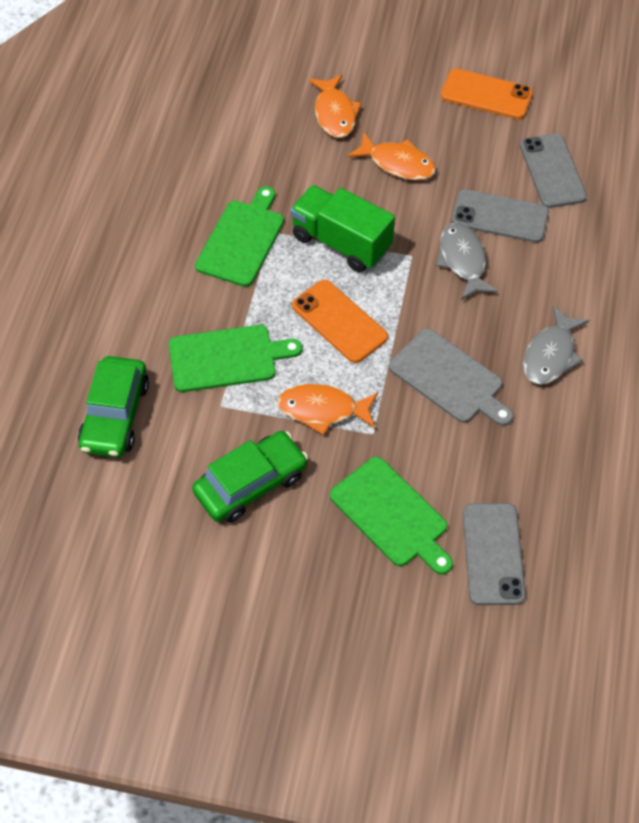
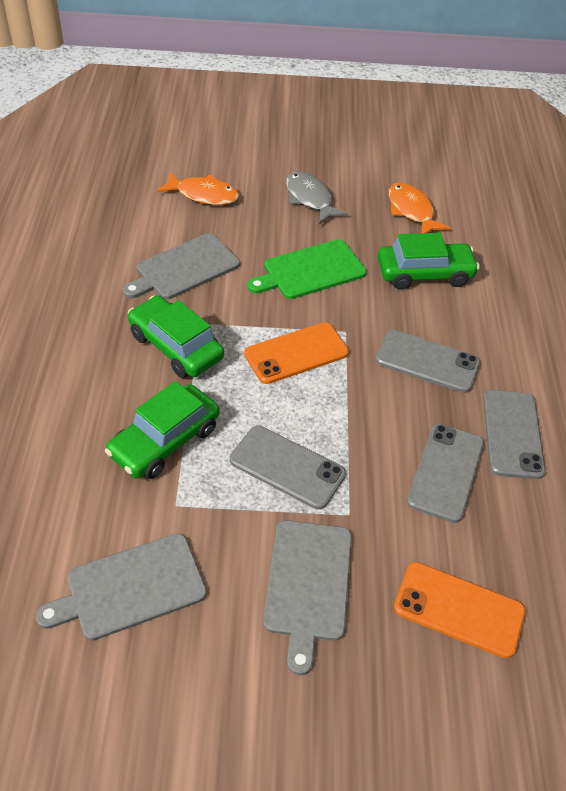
green car: [78,356,149,458] [192,431,308,523] = 2 -> [105,381,220,479] [128,296,224,378] [378,233,479,290] = 3
green cutting board: [169,325,302,392] [195,186,284,287] [330,457,453,575] = 3 -> [247,239,366,299] = 1
green truck: [290,185,395,272] = 1 -> none = 0
grey cutting board: [389,328,513,426] = 1 -> [35,533,207,641] [123,233,240,299] [263,520,352,675] = 3
grey fish: [436,223,498,300] [523,306,589,385] = 2 -> [286,171,348,224] = 1
grey phone: [451,189,549,243] [463,503,526,605] [520,134,587,208] = 3 -> [230,426,346,509] [376,330,480,393] [407,424,484,523] [483,390,546,479] = 4
orange fish: [277,384,378,435] [309,74,362,138] [348,132,436,180] = 3 -> [157,172,239,205] [389,183,451,233] = 2

